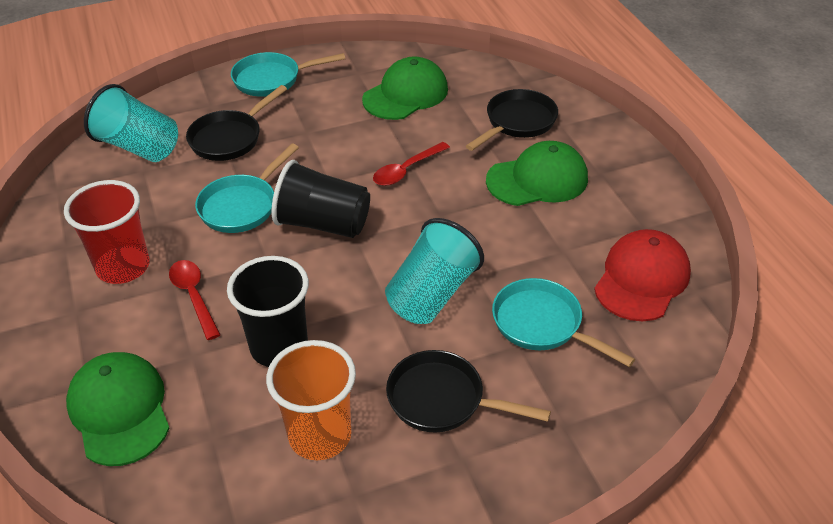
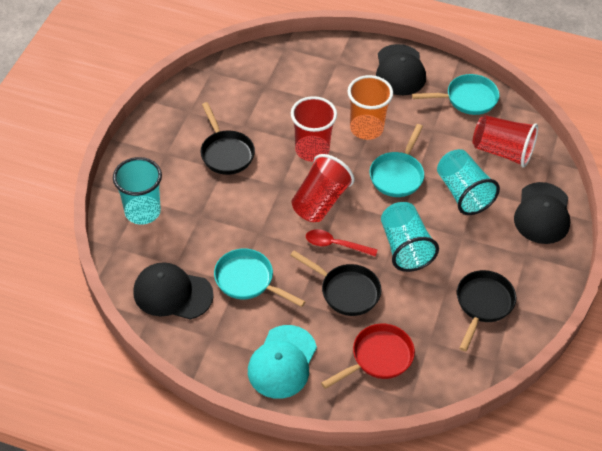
black cap: none = 0 -> [133,262,214,319] [376,44,426,95] [514,182,570,244] = 3
black cup: [227,256,309,367] [271,160,370,238] = 2 -> none = 0
green cap: [66,352,170,466] [362,56,448,120] [486,141,588,206] = 3 -> none = 0
red cap: [594,229,691,321] = 1 -> none = 0
red cup: [64,180,150,284] = 1 -> [291,96,337,162] [291,154,354,222] [473,115,538,168] = 3
red pan: none = 0 -> [321,324,415,389] = 1
red spoon: [169,260,221,340] [373,142,450,186] = 2 -> [306,229,377,257] = 1
turquoise cap: none = 0 -> [248,325,317,399] = 1
turquoise cup: [84,84,178,162] [385,218,484,324] = 2 -> [113,157,162,225] [381,202,439,272] [437,149,500,215] = 3

